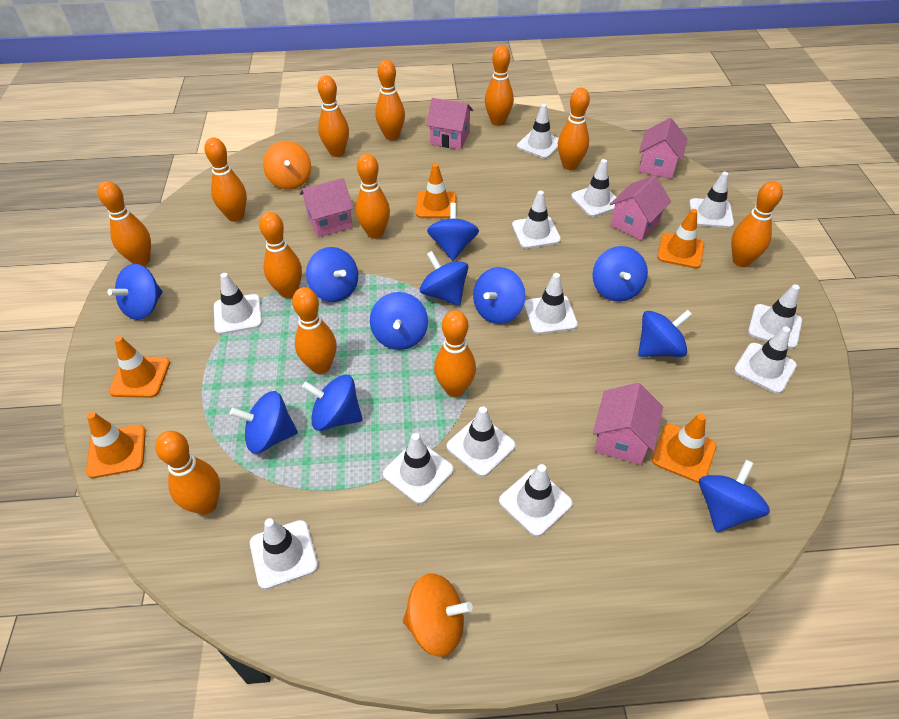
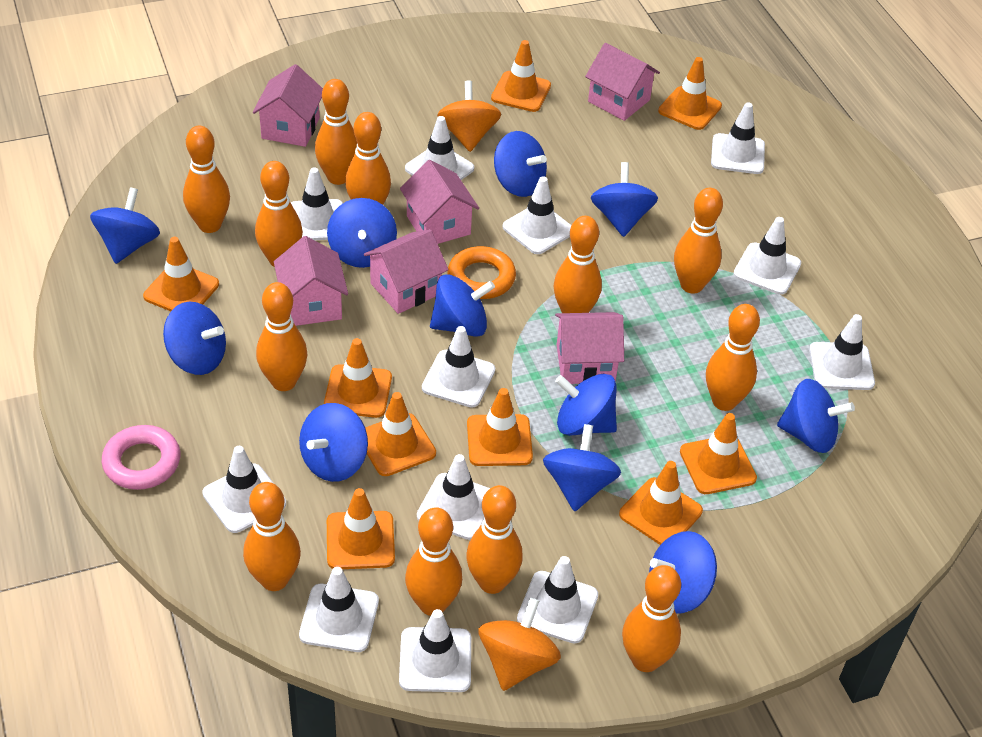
orange ring: none = 0 -> [447,246,516,299] = 1
orange traffic cone: [86,412,146,478] [109,336,170,398] [416,163,456,218] [652,413,717,483] [657,209,704,269] = 5 -> [143,237,219,311] [324,338,392,418] [327,488,395,569] [365,392,436,476] [467,388,533,466] [491,40,551,112] [619,461,703,545] [658,57,722,130] [680,413,757,494] = 9
pink house: [300,178,354,237] [426,98,473,150] [593,383,663,465] [610,175,671,241] [639,118,687,179] = 5 -> [253,64,323,147] [274,236,348,326] [364,229,449,314] [400,160,479,244] [555,312,624,384] [585,43,660,121] = 6
pink ring: none = 0 -> [102,425,181,490] = 1

